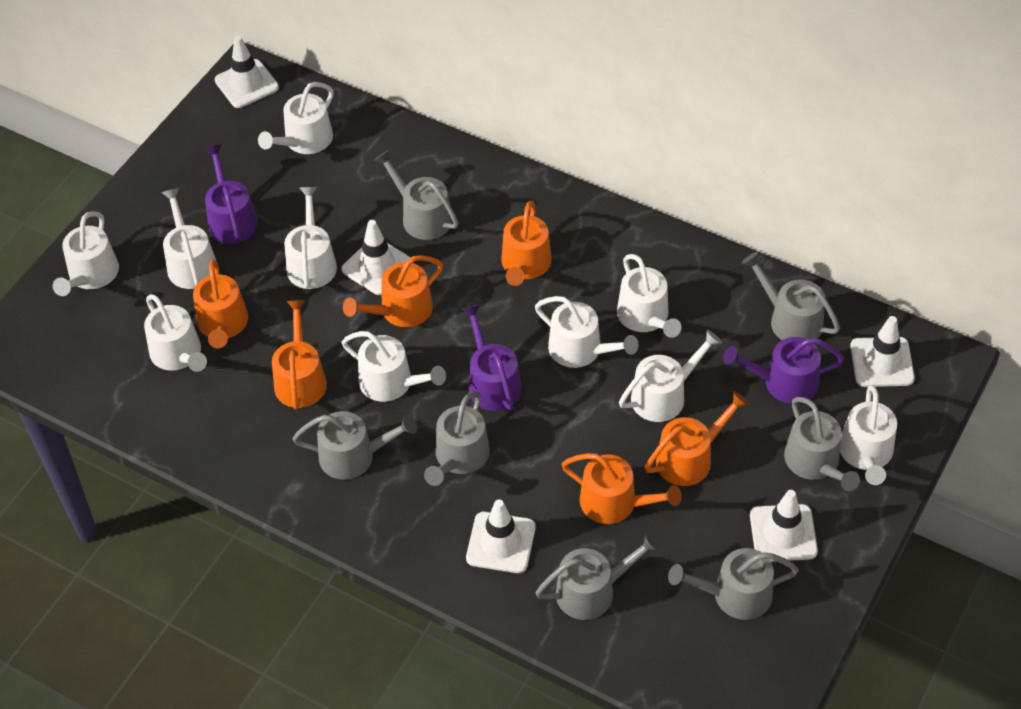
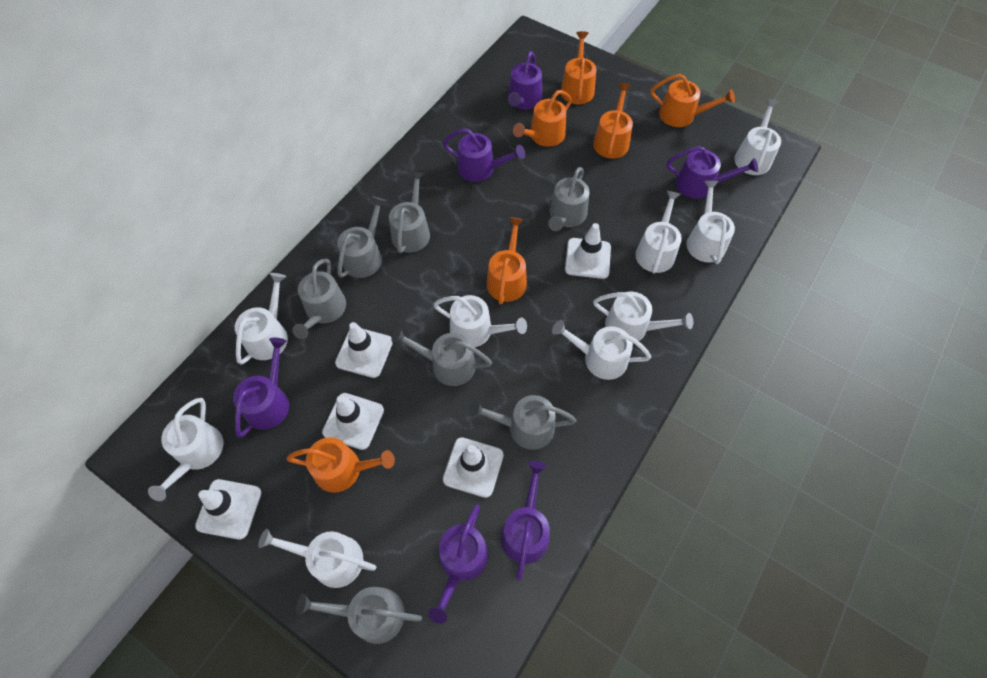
purple watering can: [204,144,258,244] [461,304,522,411] [723,337,844,404] = 3 -> [233,337,289,438] [428,505,489,624] [443,128,525,182] [501,461,550,581] [508,51,542,110] [666,146,758,199] = 6
white watering can: [53,211,119,296] [144,294,207,372] [161,188,216,289] [258,82,334,154] [284,187,337,289] [342,331,446,402] [535,296,639,368] [617,254,682,338] [619,330,722,422] [840,385,897,485] = 10 -> [148,398,223,501] [235,273,288,365] [258,529,376,588] [433,295,527,347] [552,320,651,380] [593,292,693,344] [635,191,682,274] [687,181,735,264] [734,99,781,175] = 9

